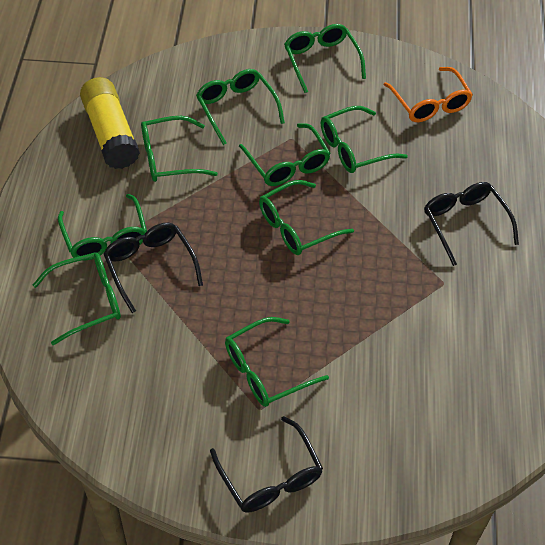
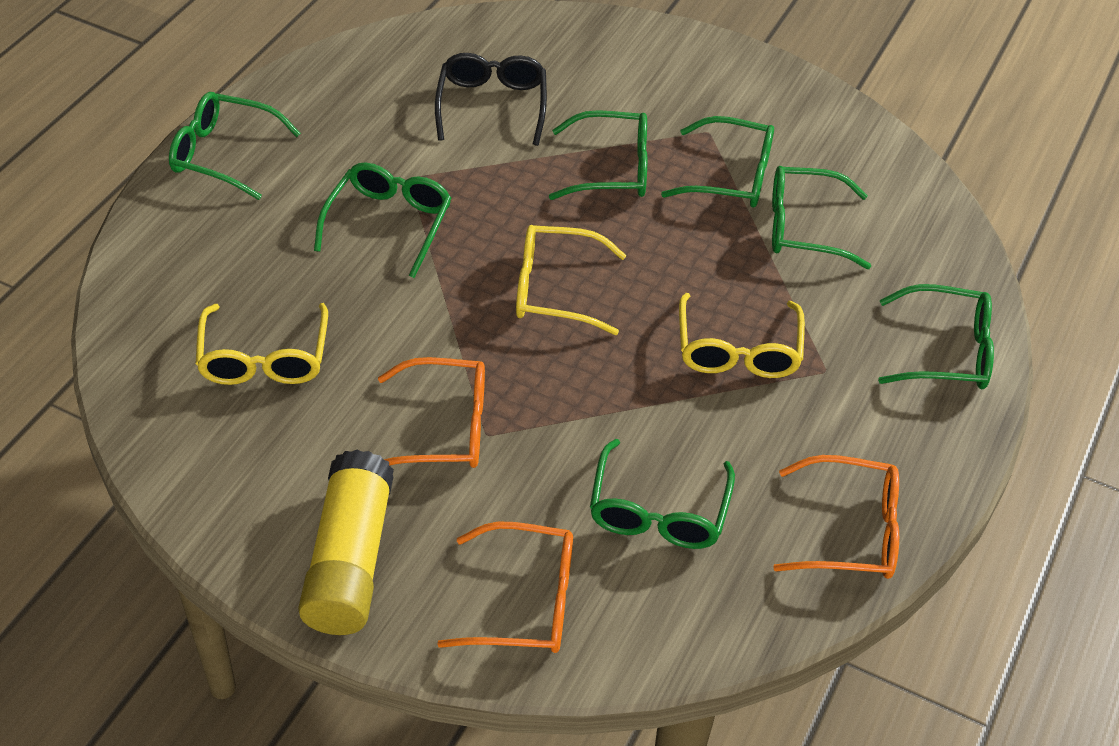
black glasses: [103,223,203,313] [210,416,323,513] [424,182,519,266] = 3 -> [435,53,547,146] = 1
green glasses: [33,253,121,345] [58,194,147,260] [141,116,218,182] [196,69,285,145] [225,317,329,407] [239,123,331,186] [259,180,354,255] [284,24,366,93] [321,106,408,173] = 9 -> [169,92,301,200] [314,162,452,278] [549,110,647,200] [590,439,735,549] [661,116,774,207] [772,166,871,269] [878,284,994,389] = 7
orange glasses: [383,67,473,122] = 1 -> [378,357,485,468] [437,521,573,653] [773,455,899,579] = 3
yellow glasses: none = 0 -> [195,303,328,385] [516,225,626,335] [679,293,805,378] = 3

